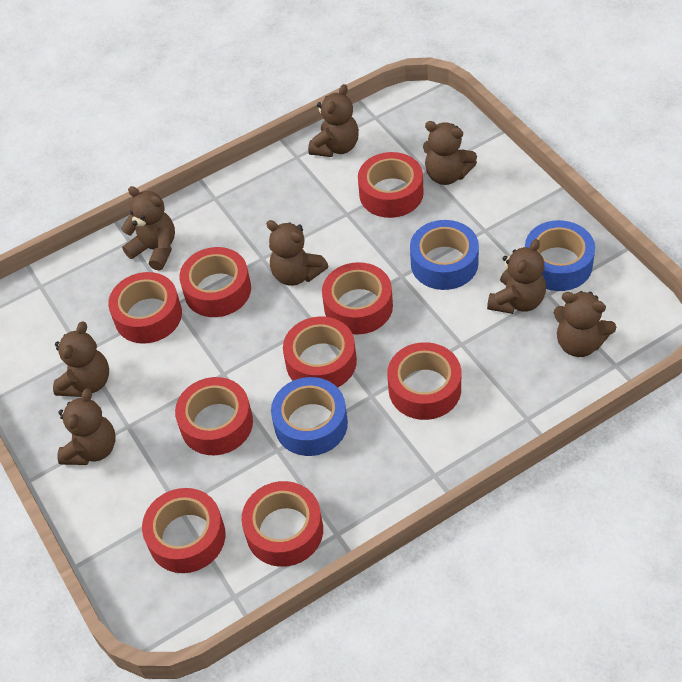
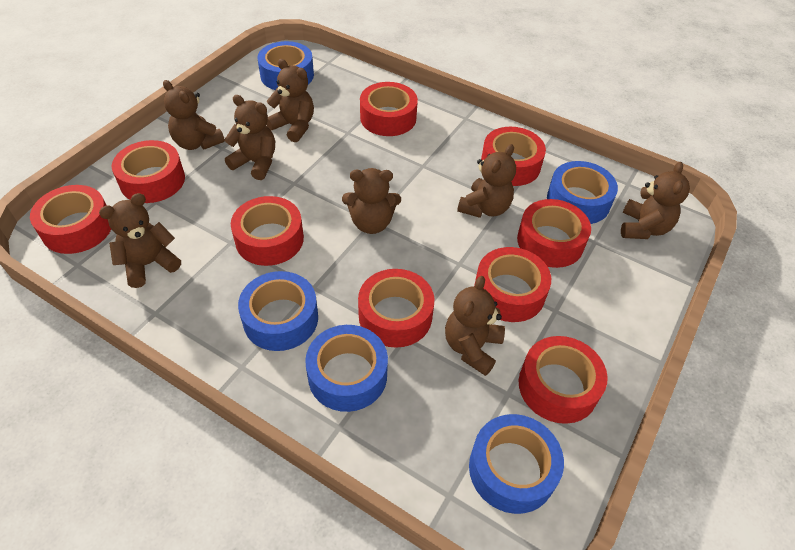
blue tape: [271,377,348,456] [410,220,479,290] [525,220,595,291] = 3 -> [238,271,318,351] [257,41,314,90] [305,325,388,412] [469,414,564,514] [547,161,618,224] = 5

